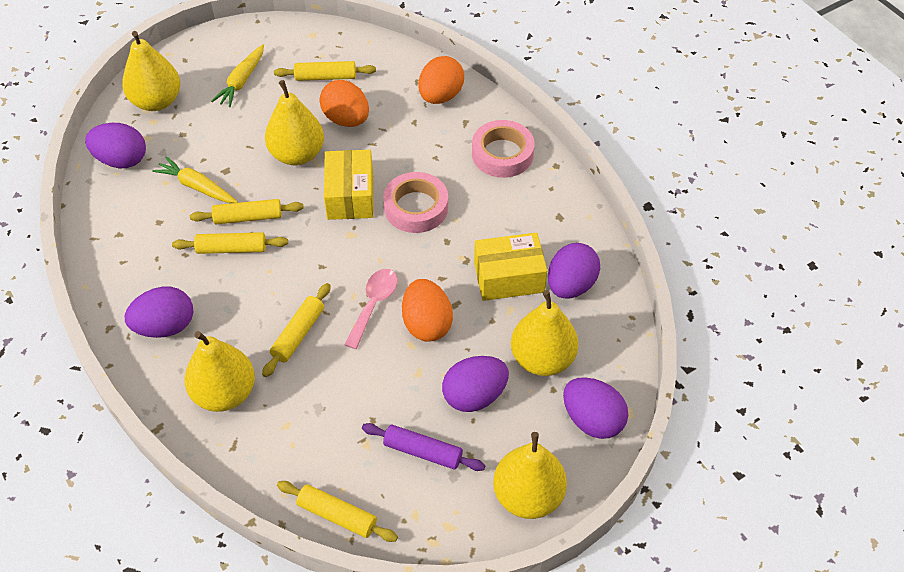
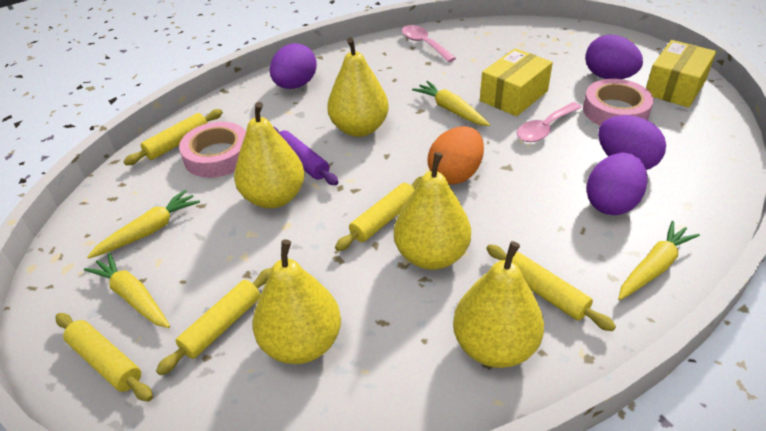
orange egg: [319,80,369,127] [402,279,453,342] [418,56,464,104] = 3 -> [427,126,484,185] = 1
pink spoon: [344,269,398,349] = 1 -> [402,25,456,62] [517,102,582,142] = 2
purple egg: [85,123,146,168] [125,287,193,338] [442,356,509,412] [548,243,600,299] [563,377,628,439] = 5 -> [270,43,317,89] [585,35,643,79] [586,153,647,215] [598,115,666,170] = 4
yellow carrot: [152,156,238,203] [211,44,264,107] = 2 -> [84,253,170,328] [87,190,200,259] [412,81,490,126] [618,221,700,300] = 4

